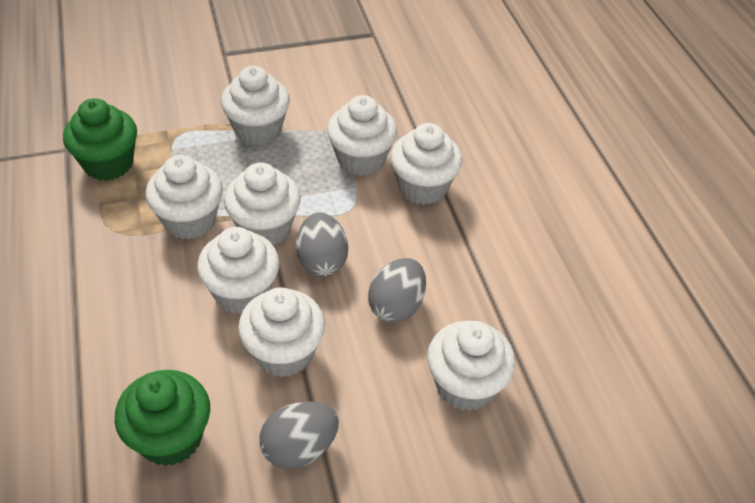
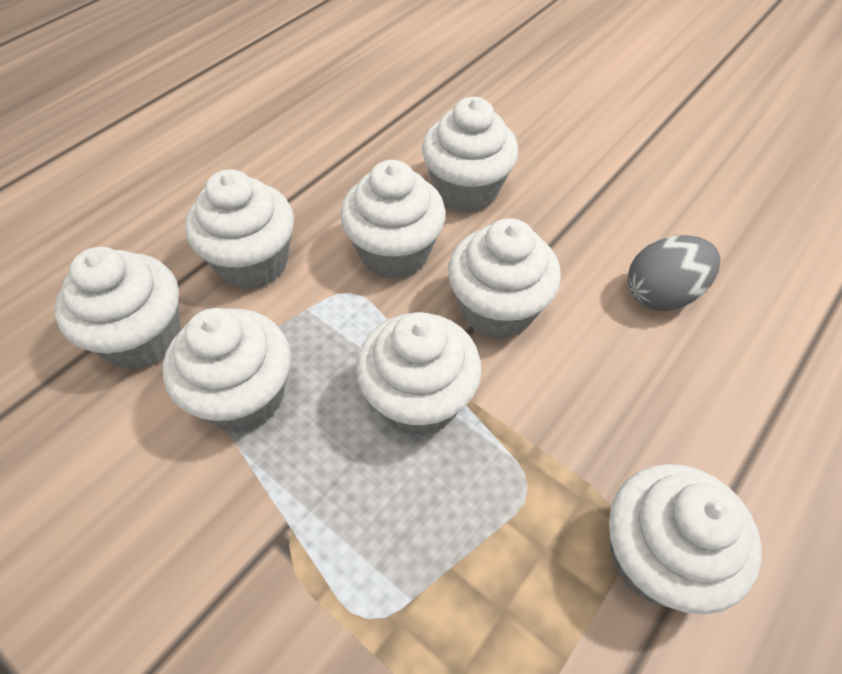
green cupcake: [63,98,137,181] [115,370,210,466] = 2 -> none = 0
grey egg: [259,401,339,469] [296,213,348,276] [368,258,426,323] = 3 -> [628,235,720,311] = 1

